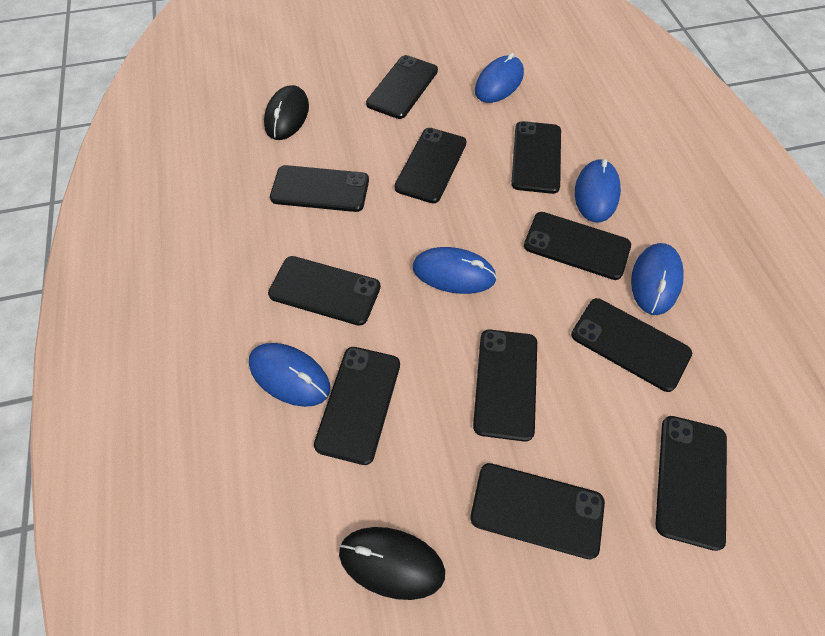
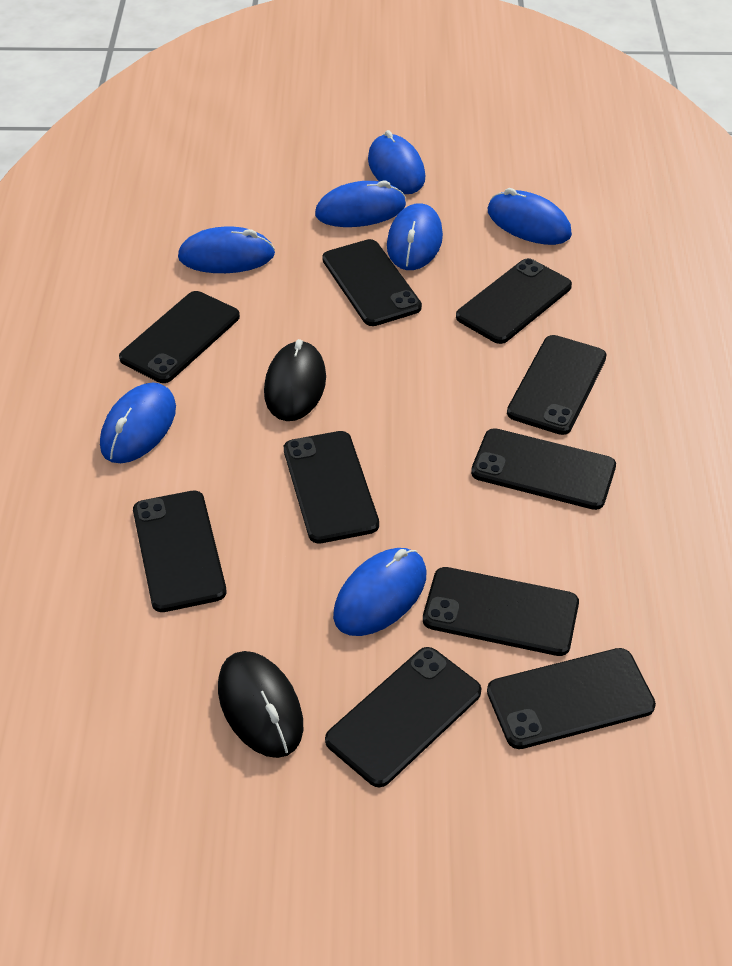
black phone: [268,256,381,326] [270,165,369,212] [314,347,400,465] [366,55,438,119] [394,128,467,203] [470,463,605,559] [473,330,537,442] [511,121,561,194] [524,212,631,280] [571,298,692,392] [655,416,727,551] = 11 -> [119,291,240,383] [133,490,226,612] [284,431,379,544] [322,239,422,326] [325,647,482,787] [423,567,579,656] [456,258,572,344] [471,428,616,510] [487,648,656,749] [507,335,607,435] = 10
blue mouse: [249,343,330,407] [413,247,497,294] [475,53,524,103] [575,159,621,222] [631,243,684,315] = 5 -> [100,382,176,463] [178,227,275,273] [315,180,406,227] [333,548,426,636] [368,130,425,194] [387,203,443,270] [488,188,572,245] = 7

